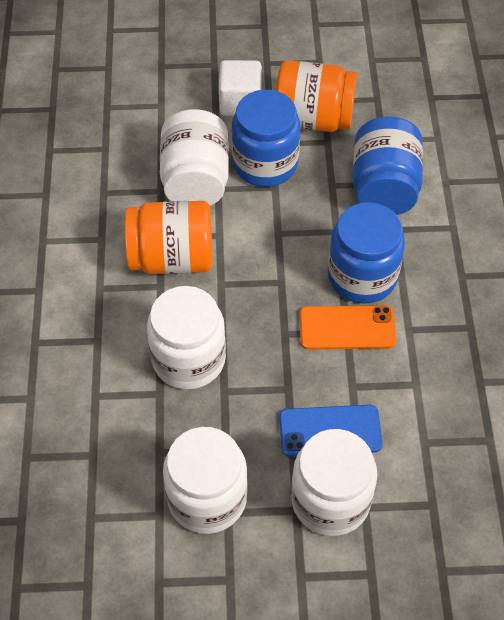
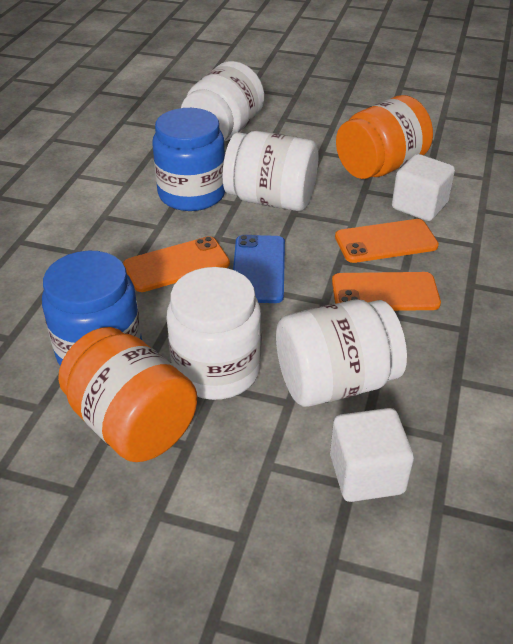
blue jar: [232,90,300,187] [328,202,405,304] [353,116,423,215] = 3 -> [42,251,142,366] [153,108,225,211] = 2
orange phone: [300,305,396,350] = 1 -> [123,236,230,292] [332,272,441,311] [335,219,439,263] = 3
white cube: [219,60,262,116] = 1 -> [330,408,414,502] [392,154,455,221] = 2

